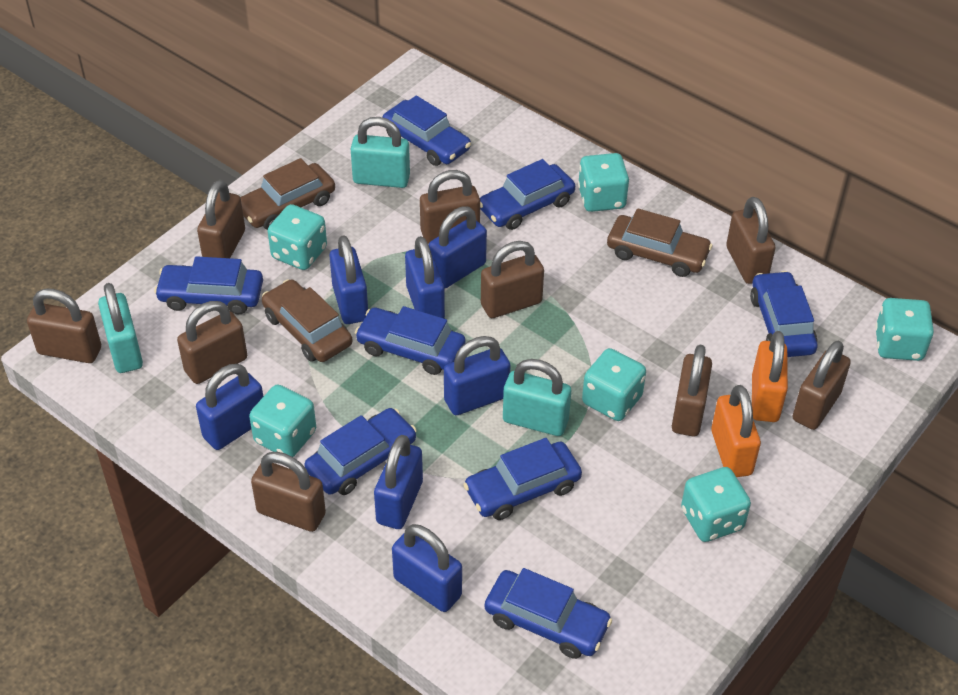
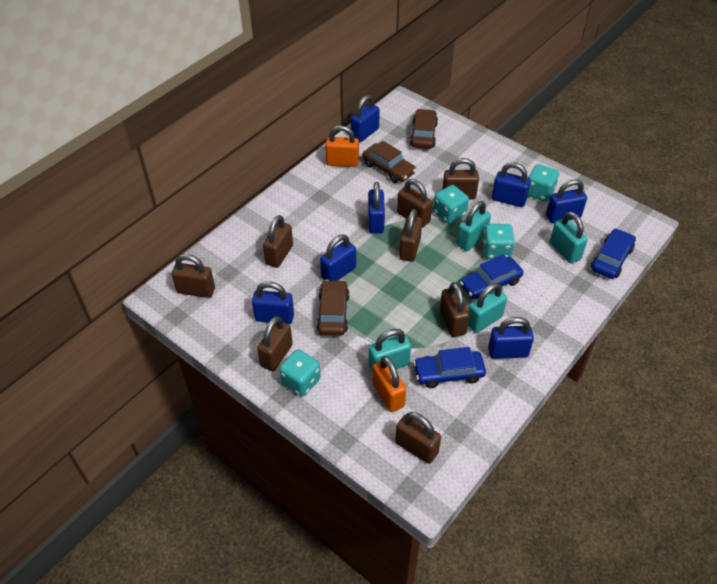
blue car: [154,256,263,314] [304,408,417,495] [355,306,466,375] [382,95,471,166] [463,438,582,520] [480,159,575,230] [485,568,612,659] [750,271,817,357] = 8 -> [413,347,486,388] [460,254,524,299] [591,228,636,279] = 3
brown padlock: [27,288,101,363] [177,301,247,384] [197,180,245,258] [251,452,326,532] [420,170,480,244] [481,241,544,318] [672,345,712,436] [726,197,775,284] [793,340,851,430] = 9 -> [172,254,215,298] [257,316,293,371] [263,215,293,268] [395,412,441,464] [397,179,432,228] [399,209,422,262] [440,282,469,337] [442,158,479,200] = 8
turquoise dice: [249,384,316,457] [268,204,327,270] [578,153,629,212] [582,348,646,421] [681,467,751,542] [875,298,934,361] = 6 -> [279,349,321,396] [433,185,469,224] [482,224,515,259] [528,164,559,202] = 4
turquoise padlock: [98,283,143,373] [351,117,410,188] [503,359,571,436] = 3 -> [369,329,411,373] [456,201,491,251] [468,283,507,333] [550,211,588,263] = 4

